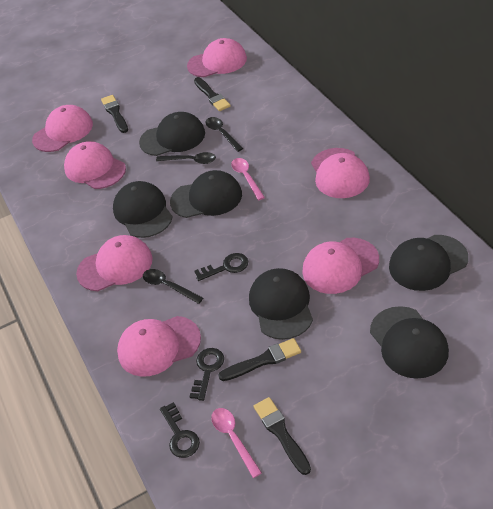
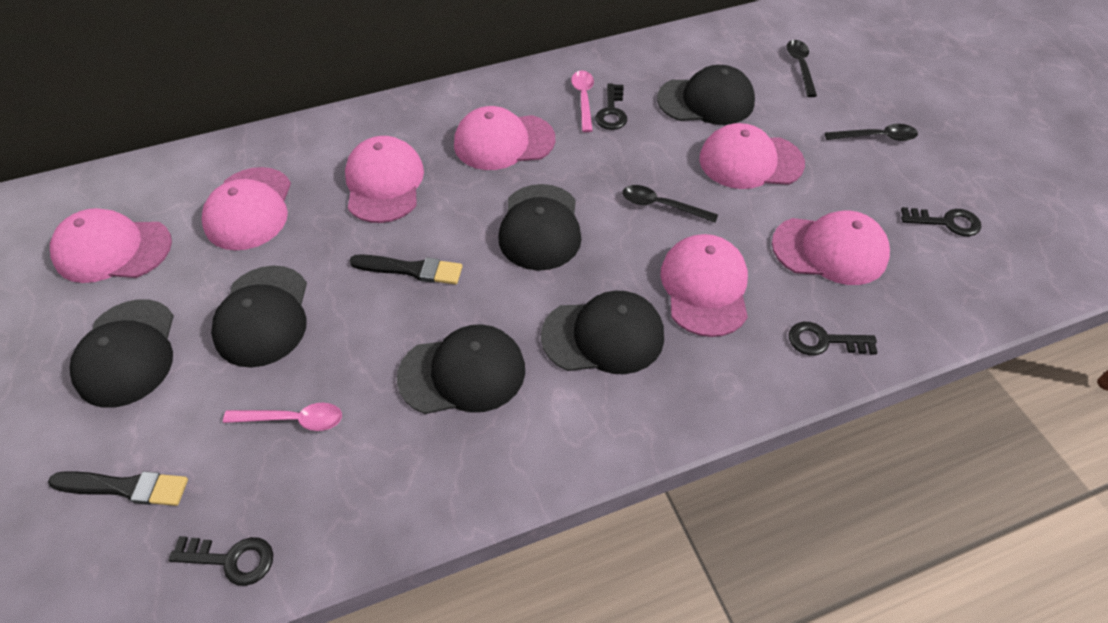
black brush: [101,95,128,133] [194,77,231,111] [218,338,301,381] [254,397,311,475] = 4 -> [48,471,188,506] [350,254,462,285] = 2
black key: [160,402,200,458] [189,348,224,401] [194,253,248,281] = 3 -> [168,536,273,586] [595,84,627,130] [789,322,878,356] [901,207,981,236] = 4

